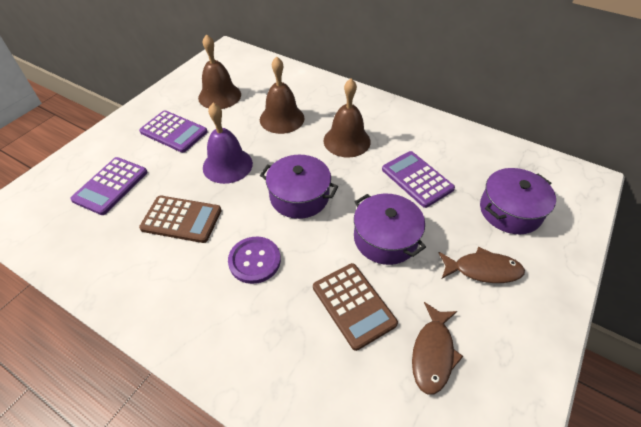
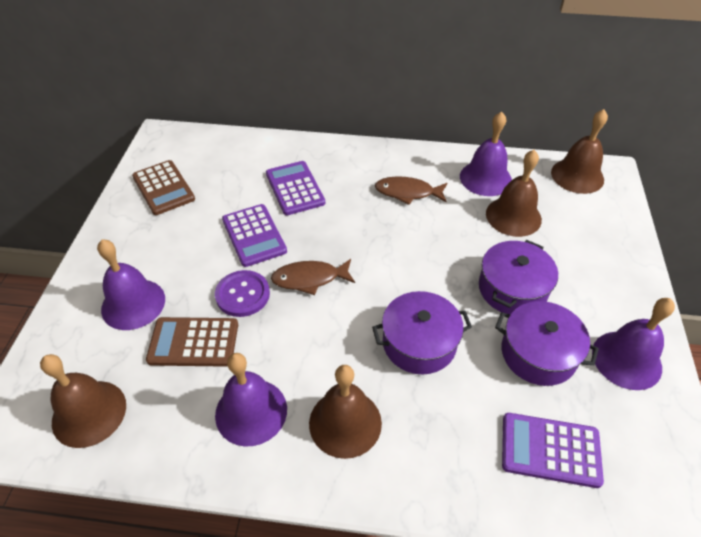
brown bell: [198,34,241,109] [260,57,305,134] [324,79,371,158] = 3 -> [40,354,126,448] [309,365,382,459] [486,150,542,237] [551,109,608,194] = 4
purple bell: [203,103,253,184] = 1 -> [97,239,165,330] [215,353,287,447] [460,111,512,196] [592,298,675,390] = 4

